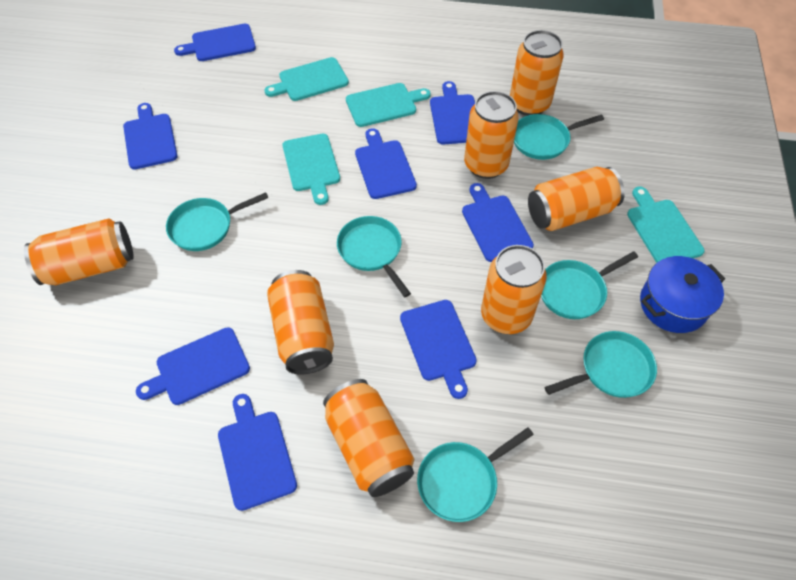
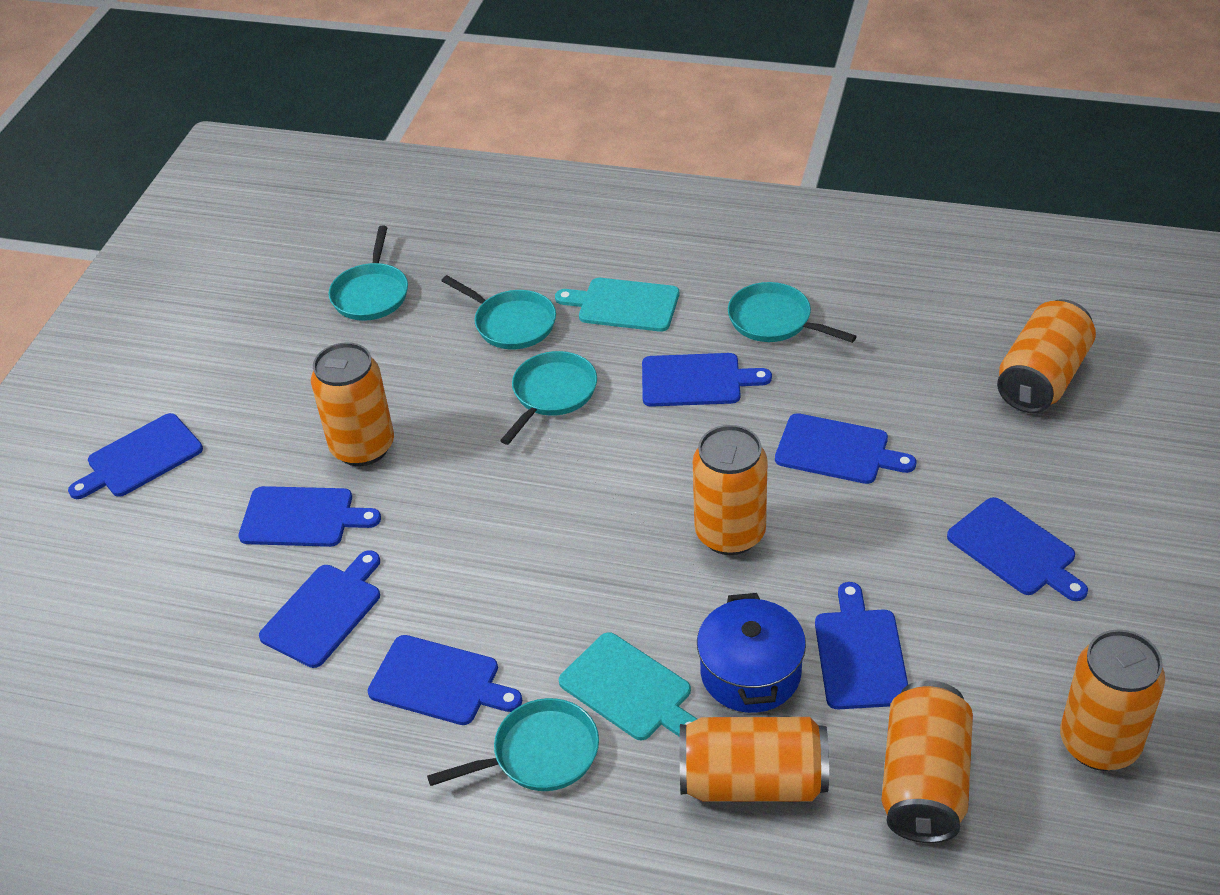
orange can: [24,218,134,285] [267,270,334,375] [323,379,414,497] [464,91,519,179] [481,245,547,334] [510,30,564,116] [528,167,625,231] = 7 -> [311,342,394,466] [680,717,829,802] [693,425,768,555] [881,681,973,843] [997,299,1096,413] [1060,629,1165,771] = 6
turquoise cutting board: [265,57,349,101] [282,134,340,205] [346,83,431,127] [627,186,705,263] = 4 -> [555,278,679,332] [559,632,697,740] = 2
turquoise pan: [166,192,268,251] [337,216,411,297] [417,427,534,522] [514,114,604,160] [541,251,638,319] [545,331,657,398] = 6 -> [328,226,408,321] [427,698,599,791] [441,275,556,349] [500,351,597,445] [728,282,857,343] = 5

